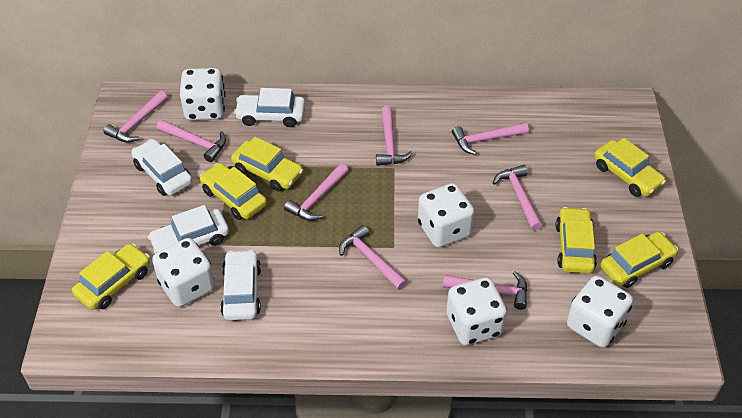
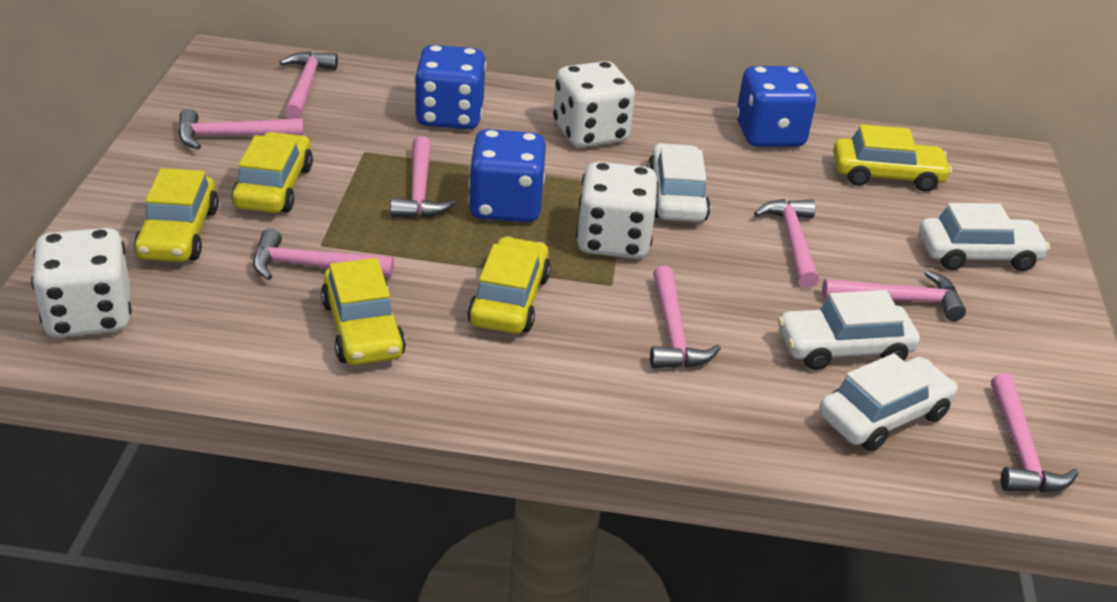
blue dice: none = 0 -> [414,45,486,129] [468,129,546,222] [736,66,817,147] = 3
white dice: [152,238,215,307] [180,68,225,120] [418,183,475,248] [446,278,507,345] [567,276,633,348] = 5 -> [31,228,131,338] [553,61,635,148] [576,162,658,259] = 3
yellow car: [72,243,150,310] [200,163,267,220] [231,137,303,191] [555,207,597,274] [594,138,666,197] [600,232,678,288] = 6 -> [134,168,219,262] [231,132,313,213] [321,258,406,365] [467,237,551,334] [833,124,952,192] = 5

